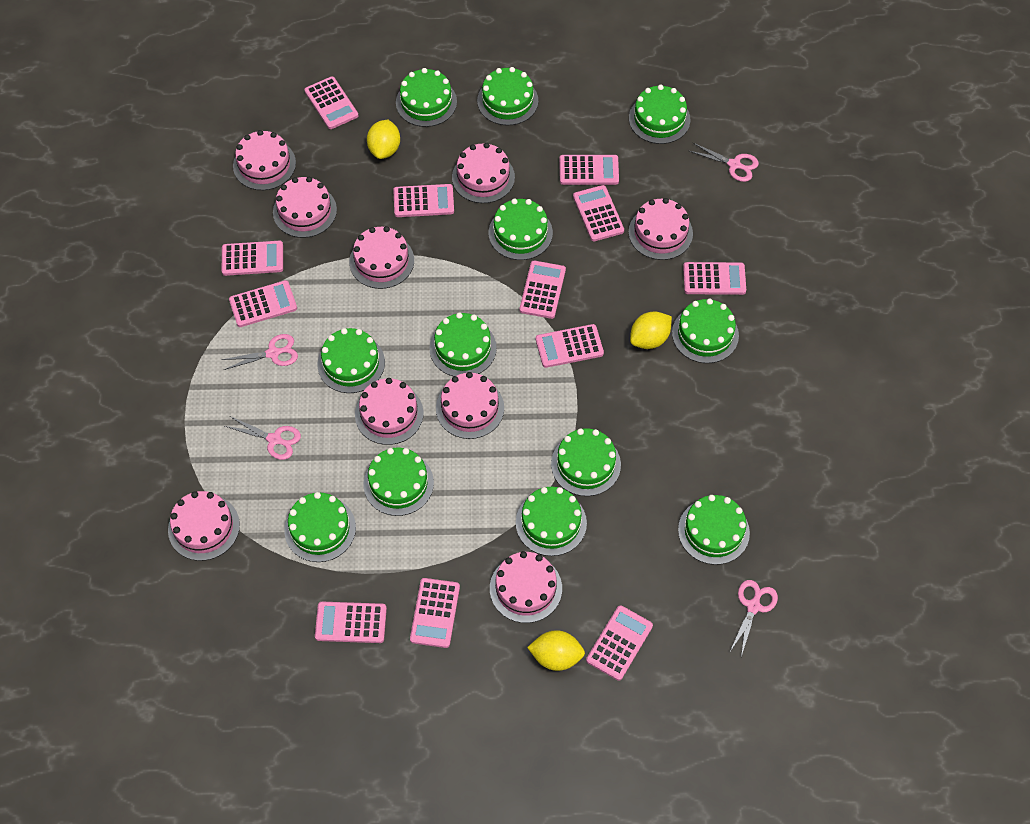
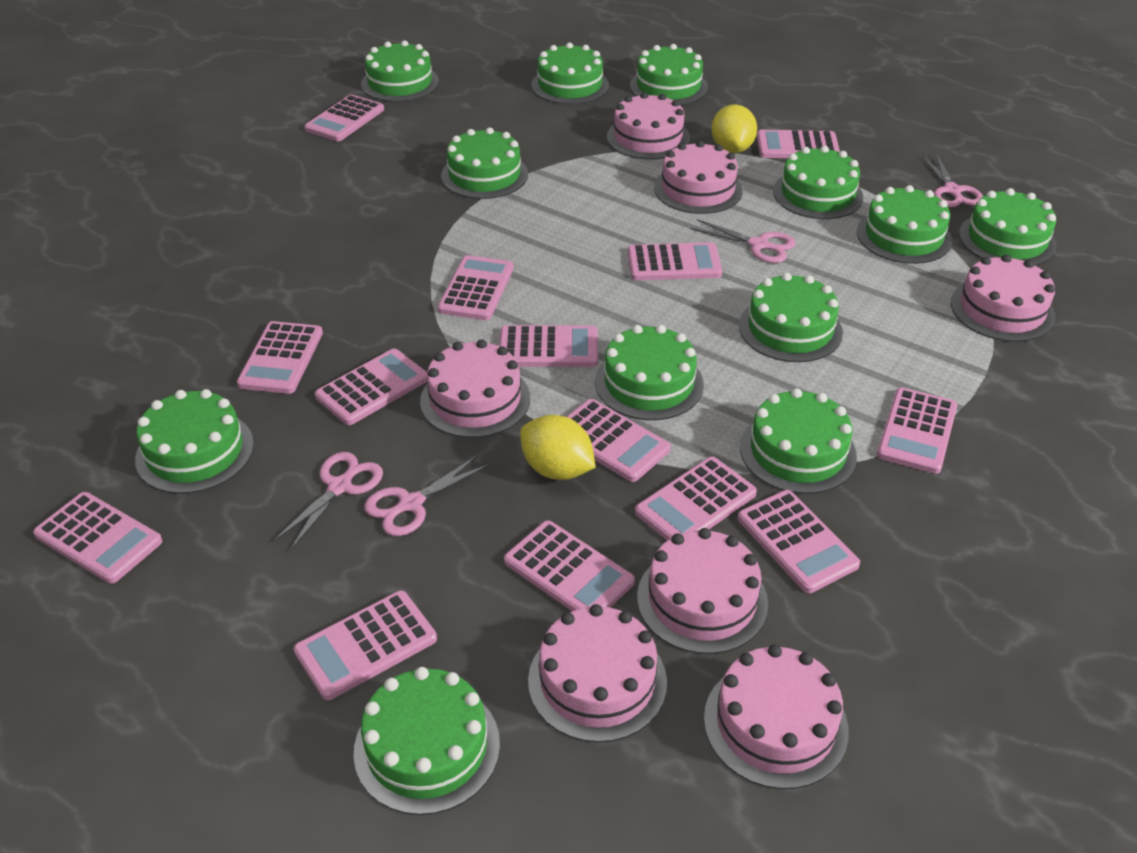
pink cake: [168,491,240,561] [233,130,296,190] [273,177,337,238] [349,226,414,289] [355,378,424,445] [436,372,504,439] [452,143,515,203] [490,551,562,623] [629,198,693,260] = 9 -> [420,339,530,438] [528,604,667,743] [607,92,690,160] [637,528,768,654] [654,141,743,214] [704,644,849,789] [951,254,1055,342] = 7
pink calculator: [222,241,283,276] [229,280,297,327] [304,76,358,129] [315,602,387,643] [393,184,454,217] [410,578,460,648] [519,261,566,319] [536,324,604,368] [559,155,619,185] [573,185,624,241] [586,605,653,681] [683,262,746,295] = 12 -> [33,492,162,584] [237,321,323,394] [293,591,437,700] [305,95,384,141] [315,349,427,425] [438,255,514,320] [499,325,598,367] [504,520,635,611] [566,399,671,482] [628,243,722,280] [635,457,757,541] [738,490,860,593] [757,130,840,158] [877,387,957,474] = 14
yellow lemon: [367,120,400,159] [527,630,585,671] [630,311,672,349] = 3 -> [520,415,596,480] [711,104,757,153] = 2

